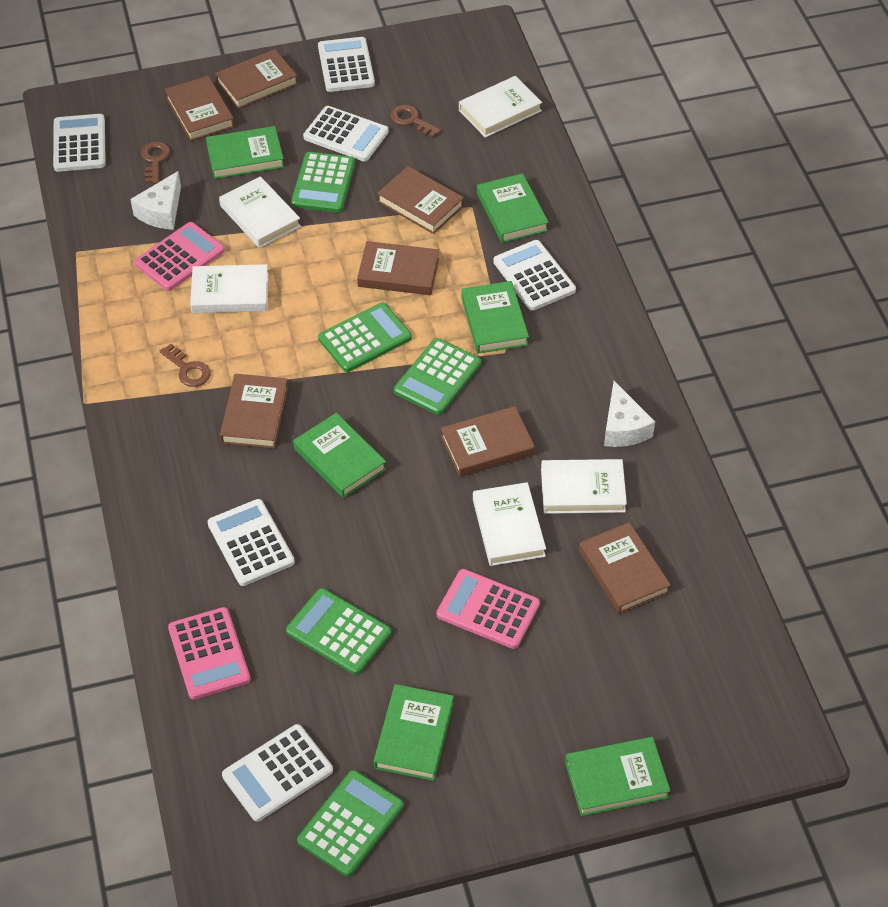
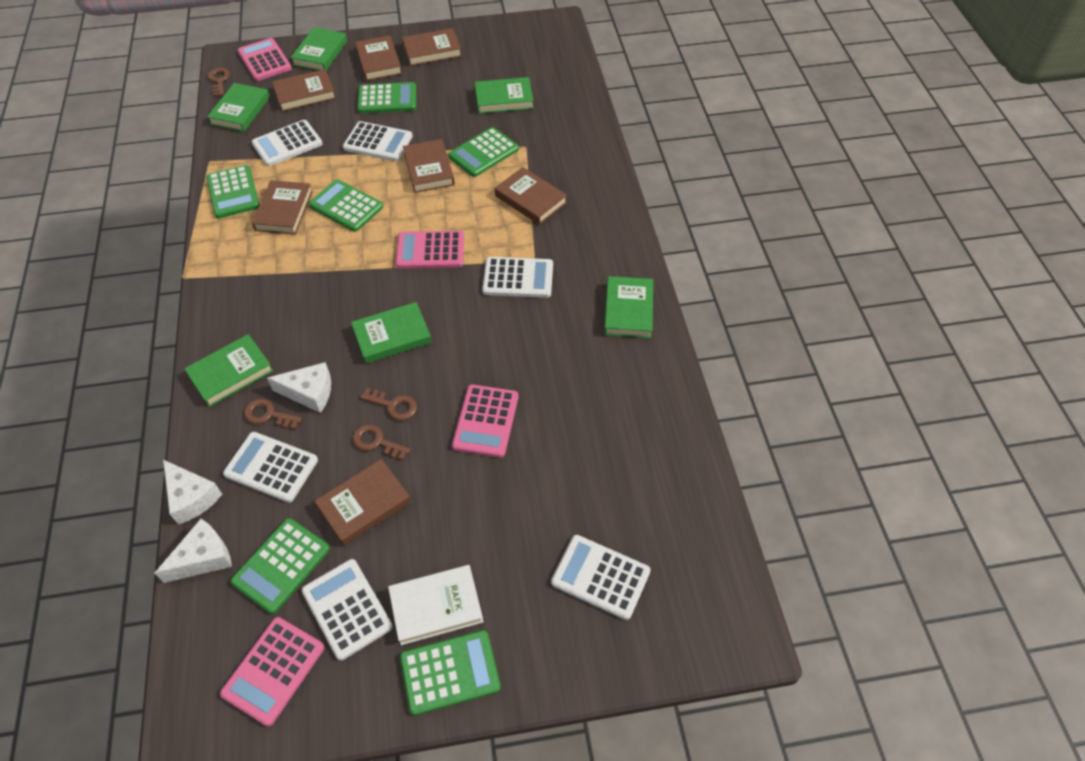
brown key: [141,142,170,184] [160,344,211,387] [390,105,441,138] = 3 -> [208,68,230,97] [244,399,302,429] [353,424,410,460] [360,388,417,421] = 4
green calculator: [286,588,391,675] [291,152,355,213] [297,770,404,877] [318,303,412,372] [394,338,481,415] = 5 -> [206,165,260,218] [231,518,330,614] [308,179,383,232] [357,82,416,113] [400,630,501,716] [448,127,519,177] = 6
pink calculator: [135,222,225,291] [168,607,250,700] [437,569,540,649] = 3 -> [220,617,324,726] [238,38,292,81] [395,231,464,269] [452,385,518,458] = 4
white book: [190,264,268,313] [219,176,301,248] [459,76,542,138] [473,482,546,566] [541,459,627,514] = 5 -> [388,565,484,645] = 1
white cheese: [130,171,181,230] [604,381,655,447] = 2 -> [155,519,232,583] [163,460,222,525] [267,362,331,413] = 3

